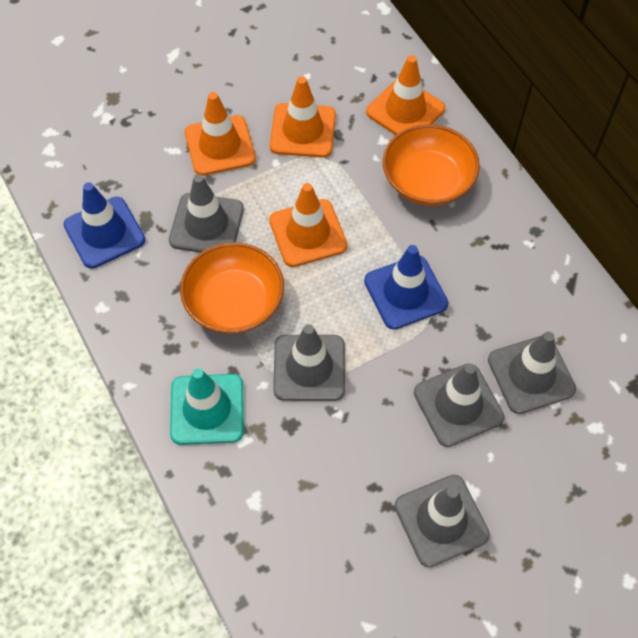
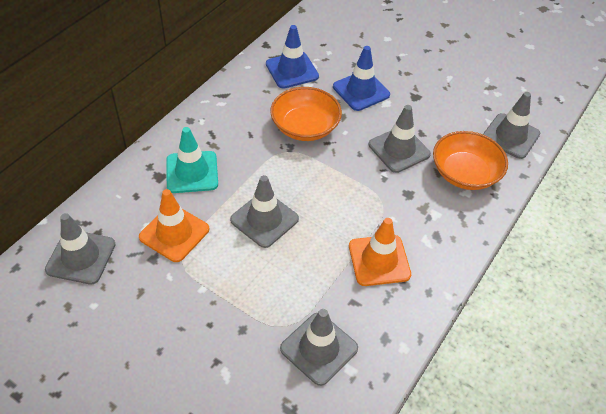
orange traffic cone: [185,92,256,176] [269,183,347,267] [270,76,336,157] [366,55,445,135] = 4 -> [139,189,209,262] [349,218,411,286] = 2

